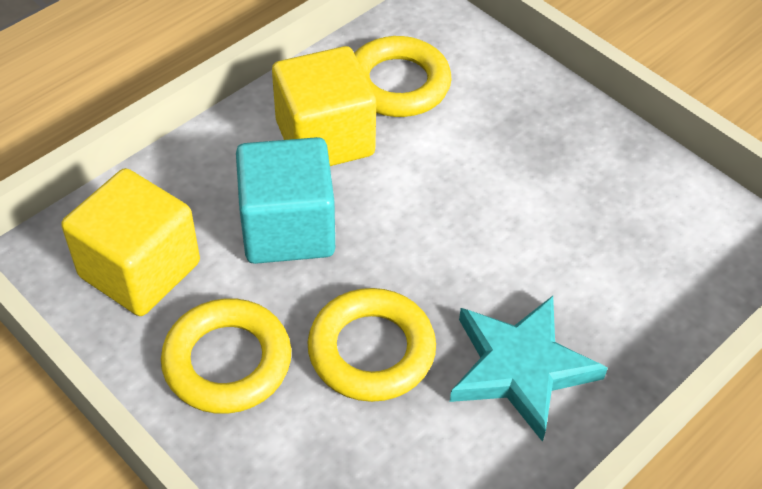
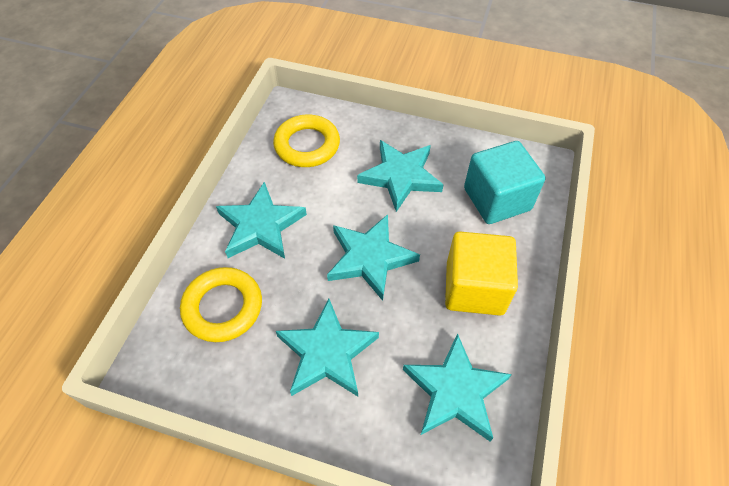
turquoise star: [450,296,608,442] = 1 -> [216,182,307,259] [276,299,379,396] [327,214,420,301] [357,140,444,212] [403,333,512,442] = 5
yellow cube: [61,168,200,316] [272,46,376,166] = 2 -> [445,232,518,316] = 1
yellow ring: [161,298,291,414] [308,288,436,402] [354,36,452,117] = 3 -> [180,267,262,342] [273,114,340,167] = 2

